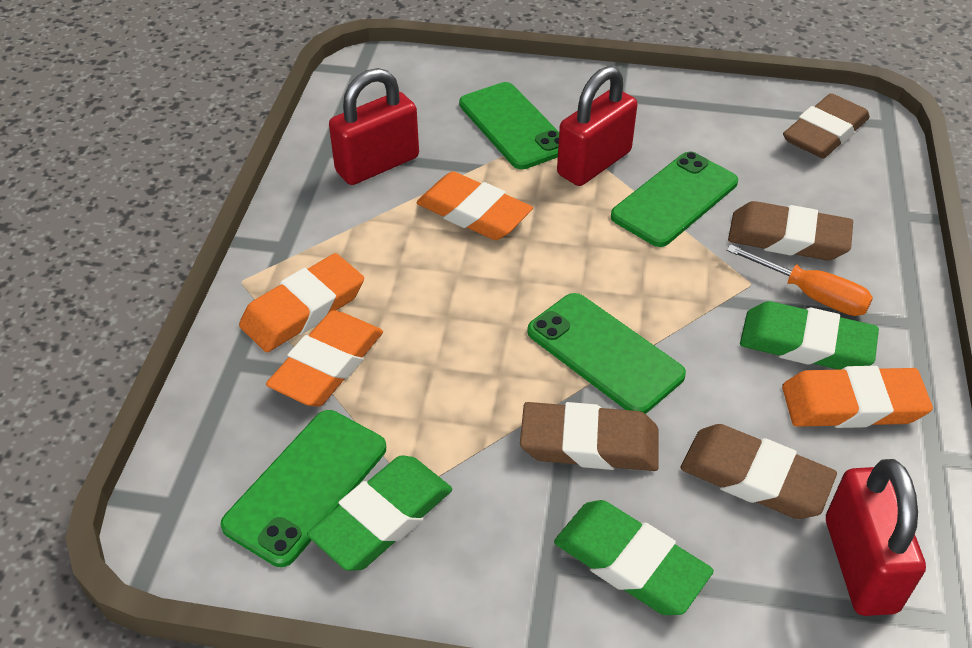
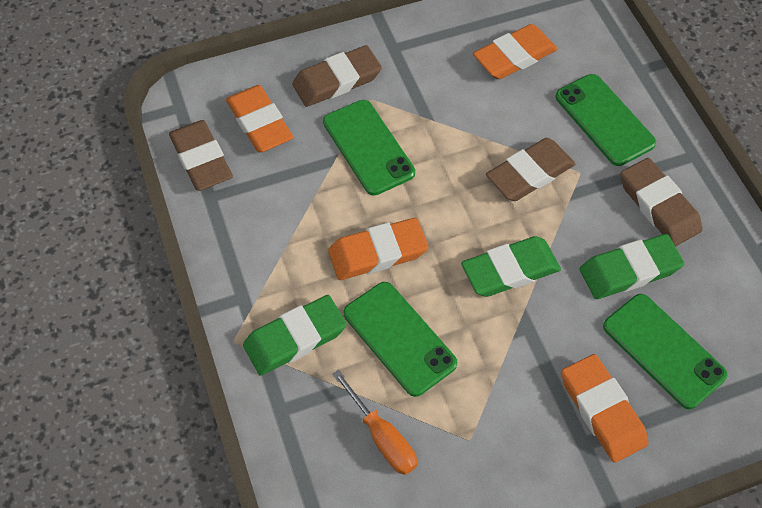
red padlock: [329,68,419,185] [557,66,637,186] [826,459,926,616] = 3 -> none = 0

